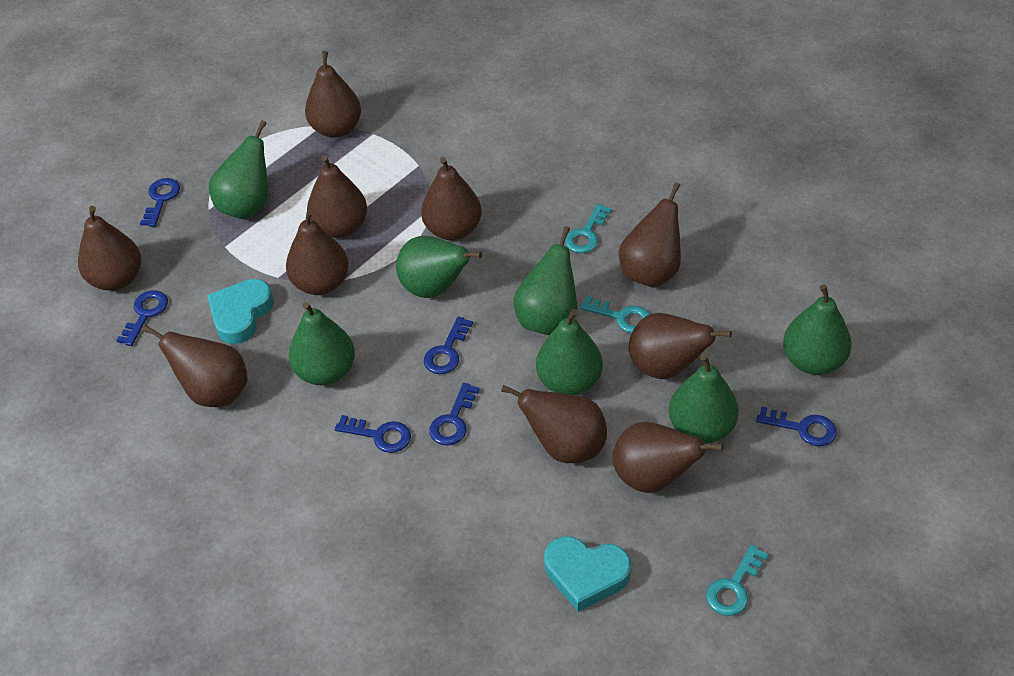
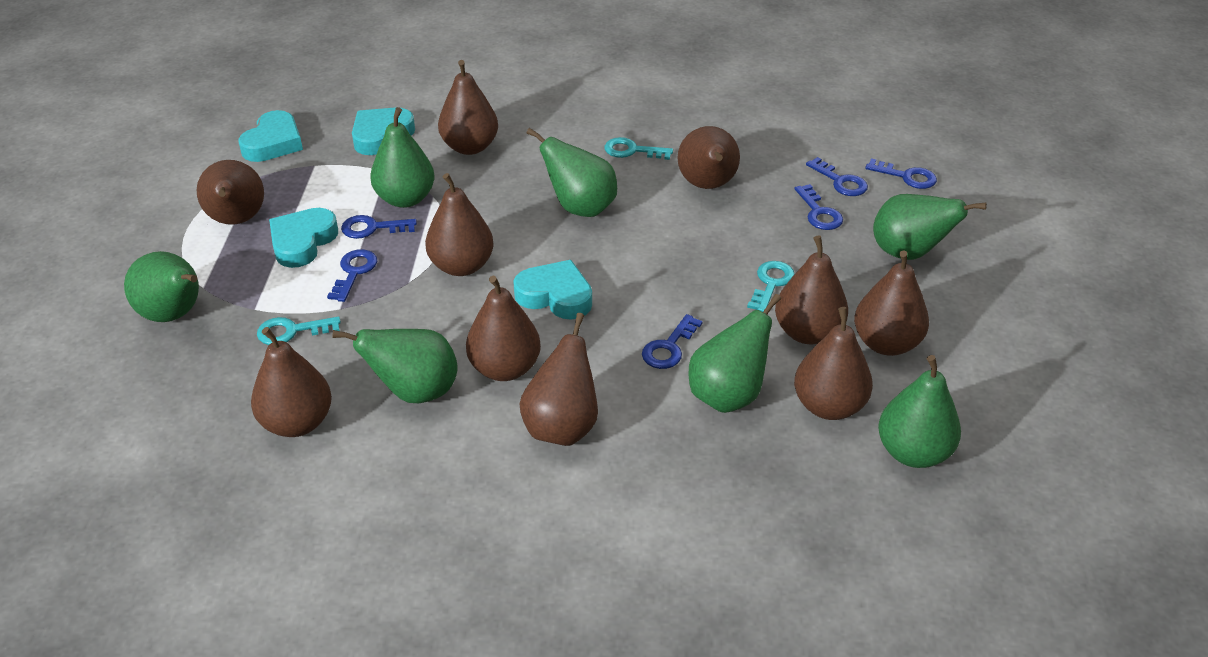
turquoise heart: [207,279,274,344] [544,536,631,612] = 2 -> [238,110,303,162] [269,208,338,268] [352,107,415,155] [513,260,592,320] = 4

